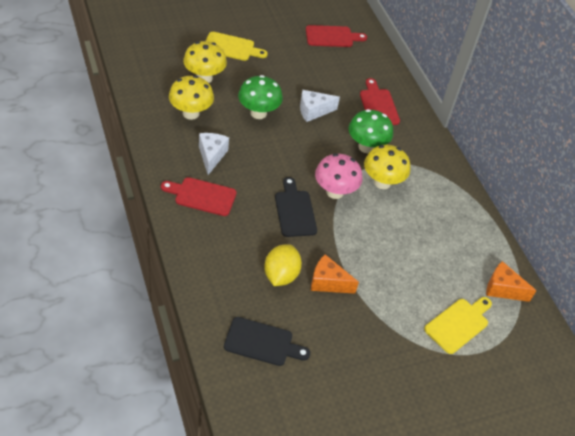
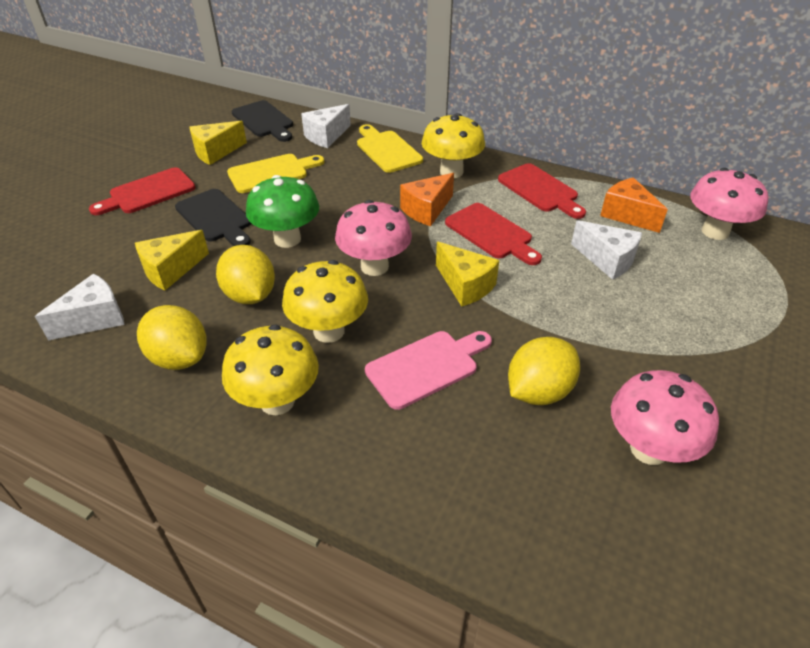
green mushroom: [238,75,283,119] [349,109,393,153] = 2 -> [246,175,319,248] = 1
pink cutting board: none = 0 -> [365,331,492,410] = 1
pink mushroom: [315,153,362,199] = 1 -> [335,200,412,276] [611,370,719,465] [690,168,768,240] = 3
white cheese: [199,133,229,175] [300,90,340,122] = 2 -> [35,274,124,341] [301,104,351,148] [571,220,642,280] = 3
yellow cheese: none = 0 -> [135,230,209,290] [189,121,247,165] [436,242,499,306] = 3
yellow lemon: [264,244,302,286] = 1 -> [137,305,207,370] [216,245,275,304] [508,337,580,405] = 3

